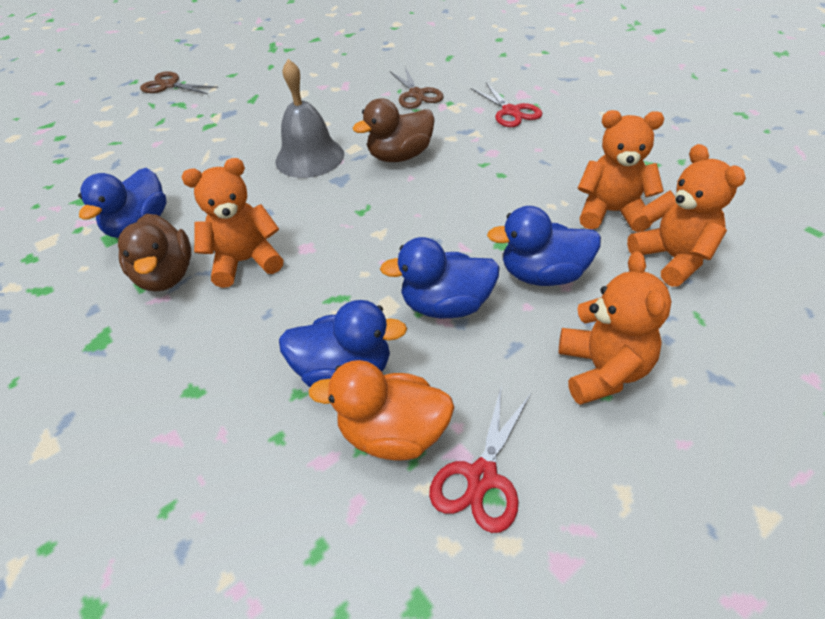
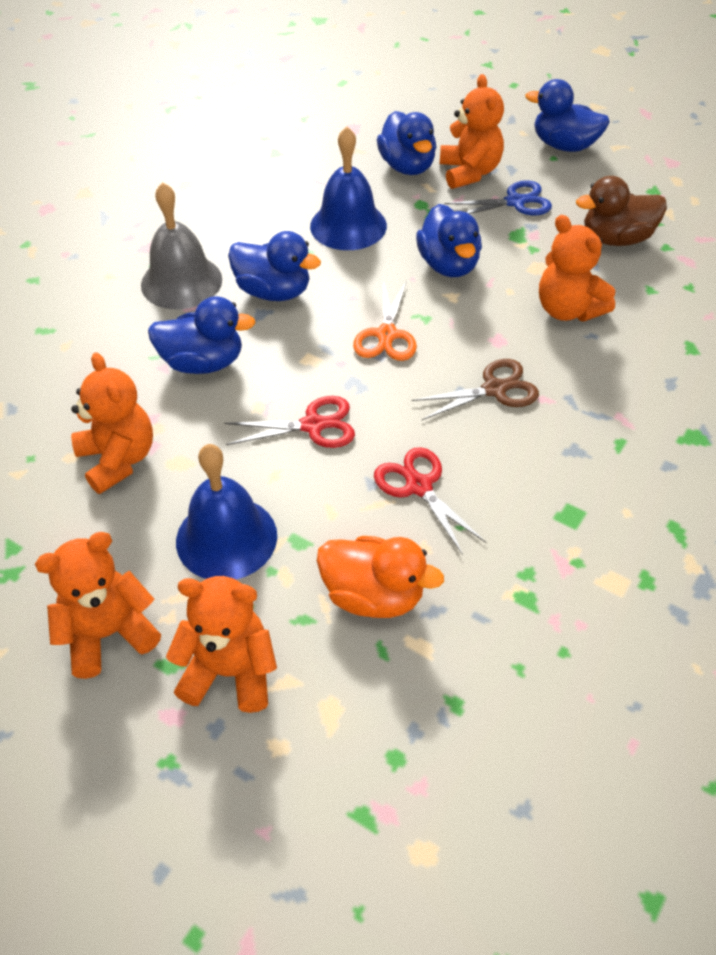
blue bell: none = 0 -> [176,444,277,580] [310,126,387,250] = 2
blue duck: [78,168,167,238] [279,300,407,387] [380,237,500,319] [487,206,601,286] = 4 -> [148,296,256,374] [228,231,321,301] [377,111,436,175] [416,204,482,277] [525,79,610,152] = 5
blue scissors: none = 0 -> [444,180,552,215] = 1
brown duck: [118,214,191,292] [353,98,435,162] = 2 -> [576,176,667,246] = 1
brown scissors: [140,71,218,94] [390,67,443,108] = 2 -> [412,359,539,420] = 1
orange scissors: none = 0 -> [353,280,417,361] = 1
orange teddy bear: [182,158,283,288] [559,251,672,405] [577,110,664,232] [627,144,746,287] = 4 -> [35,532,161,679] [71,352,153,494] [166,576,277,713] [440,74,504,189] [539,215,615,321] = 5

